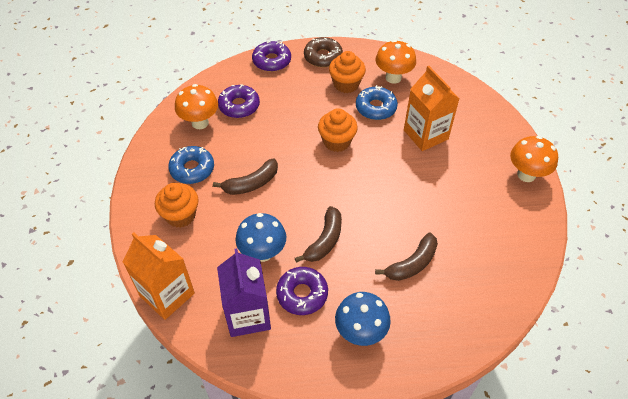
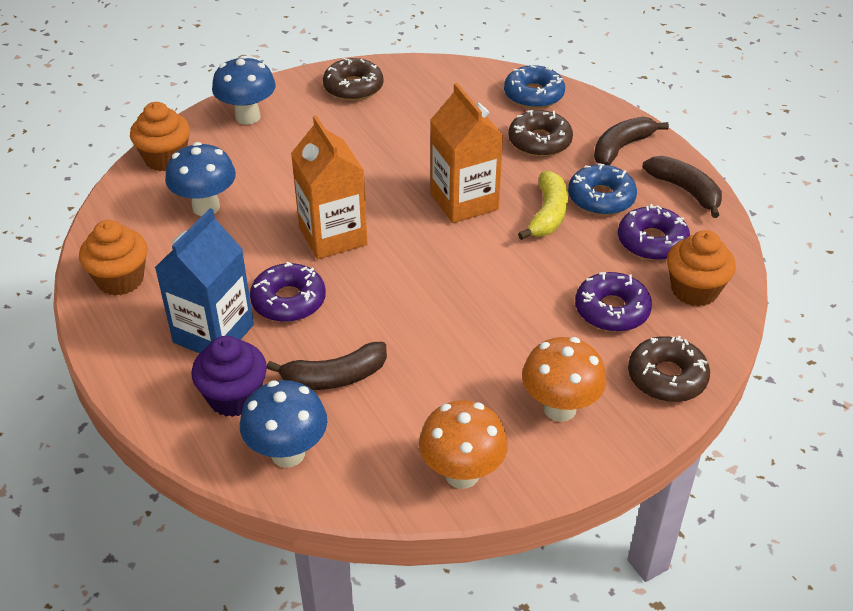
blue carton: none = 0 -> [155,208,254,354] = 1
blue mushroom: [236,213,286,262] [335,292,391,346] = 2 -> [165,142,236,216] [212,56,276,125] [240,380,327,468] = 3
brown donut: [304,37,343,67] = 1 -> [323,57,384,101] [508,110,573,157] [628,336,710,402] = 3
orange mushroom: [175,84,218,129] [376,40,416,84] [510,136,558,182] = 3 -> [419,400,508,489] [522,337,607,422] = 2
purple carton: [217,248,271,337] = 1 -> none = 0
purple cupcake: none = 0 -> [192,336,267,417] = 1
yellow banana: none = 0 -> [518,171,568,240] = 1

